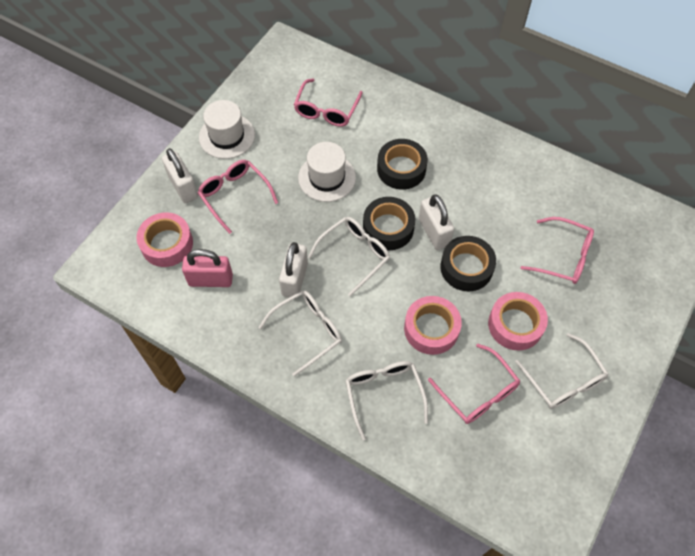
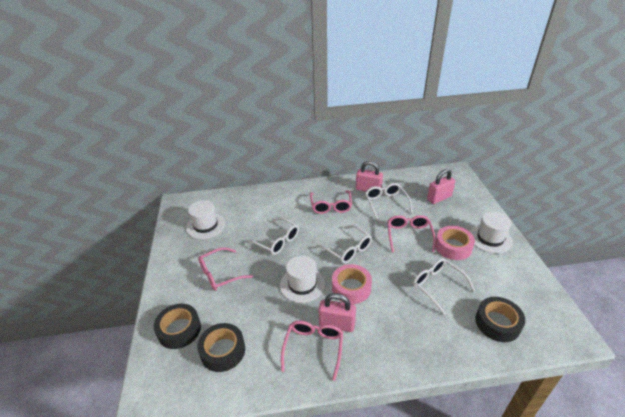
pink padlock: [182,249,233,287] = 1 -> [319,293,356,332] [356,161,383,192] [427,169,455,204] = 3
pink tape: [136,212,193,267] [404,296,462,355] [488,292,548,350] = 3 -> [332,264,372,304] [435,226,475,260] = 2
white hat: [199,100,255,159] [298,142,356,202] = 2 -> [186,200,225,239] [280,256,325,303] [470,212,513,253] = 3
white padlock: [162,148,198,203] [279,242,308,299] [419,194,454,250] = 3 -> none = 0

